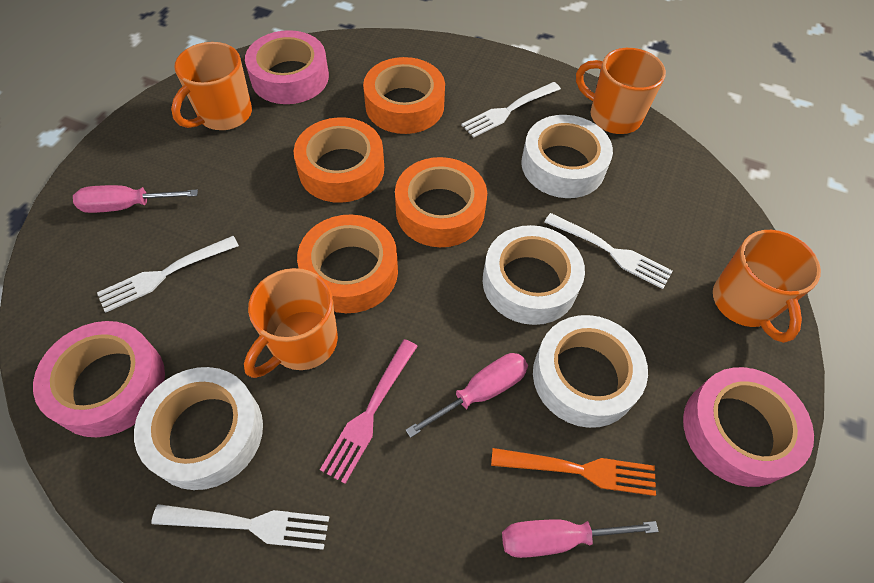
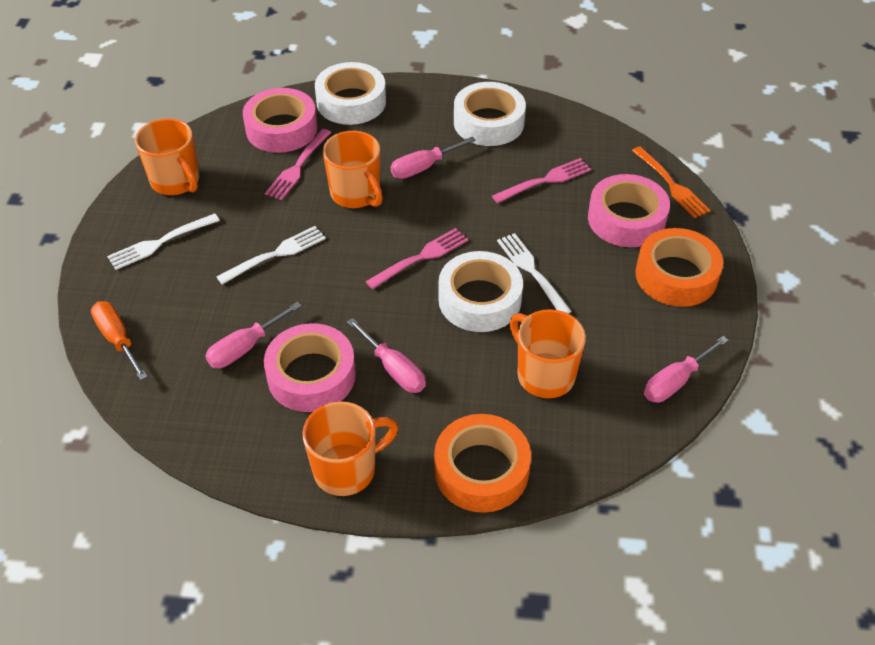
orange screwdriver: none = 0 -> [91,301,148,380] = 1
orange tape: [294,117,384,203] [297,214,398,313] [363,57,445,134] [395,157,487,247] = 4 -> [434,414,531,513] [635,228,723,307] = 2
pink fork: [320,339,418,484] = 1 -> [265,129,331,200] [365,228,468,289] [492,158,591,203] = 3
pink screwdriver: [73,185,198,213] [406,353,528,438] [502,520,659,558] = 3 -> [205,301,302,368] [347,318,426,393] [391,137,476,179] [644,336,729,403] = 4
white fork: [97,236,239,313] [151,504,329,550] [461,82,561,138] [545,213,673,289] = 4 -> [107,214,220,270] [217,226,326,285] [497,233,572,314] = 3
white tape: [134,367,263,490] [483,225,585,325] [521,115,613,198] [533,315,648,428] = 4 -> [315,62,386,125] [439,251,523,332] [454,82,526,146] = 3

